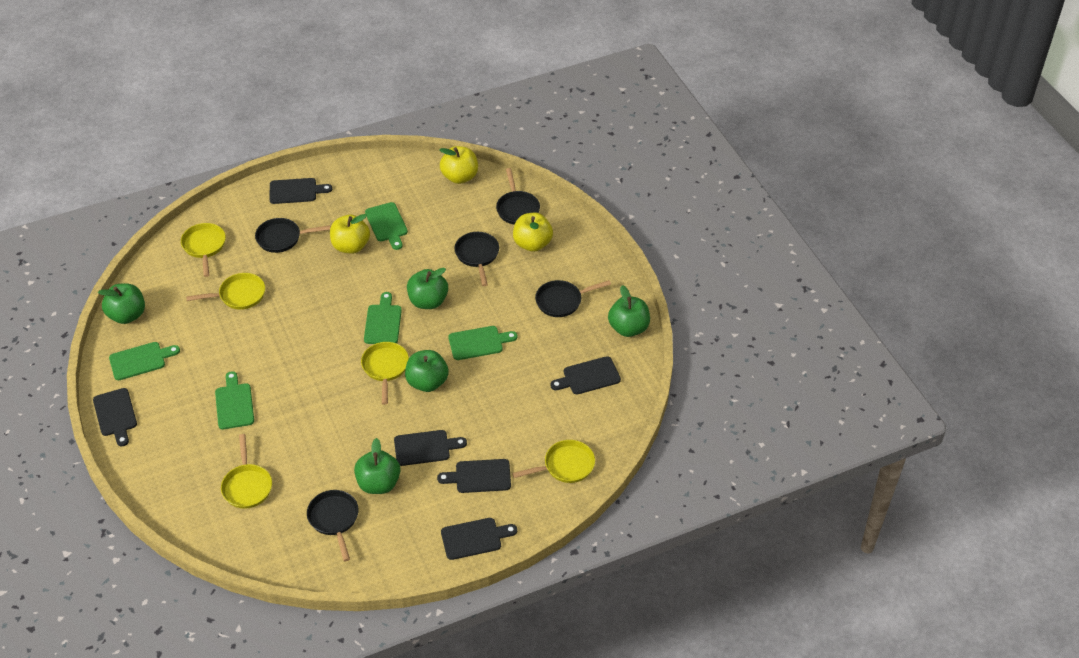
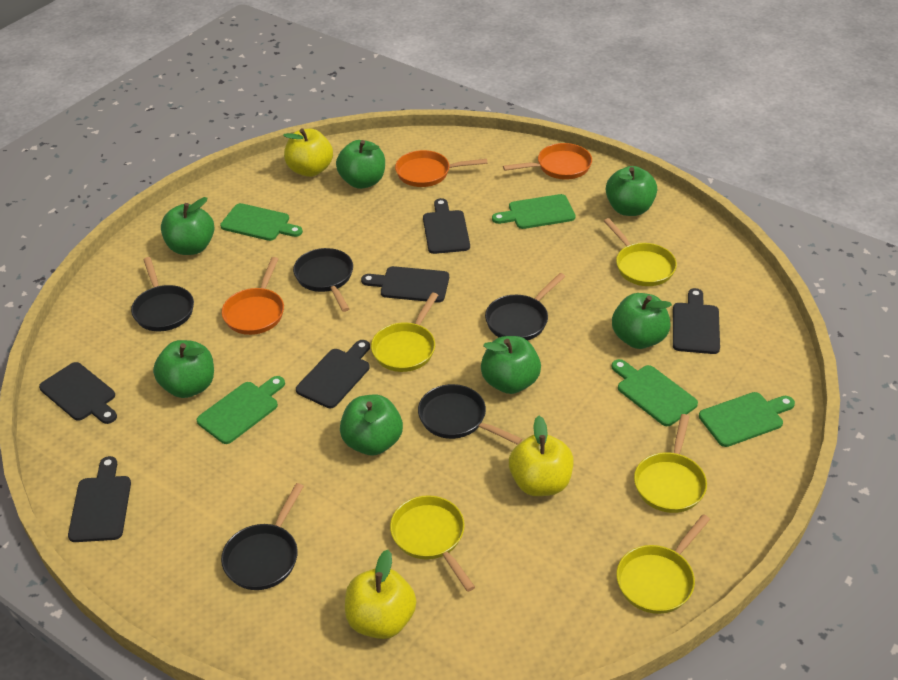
green apple: [98,283,145,324] [354,438,400,494] [405,350,449,392] [407,268,448,309] [608,285,650,337] = 5 -> [153,340,214,398] [161,197,214,255] [336,140,385,189] [340,395,403,455] [481,336,541,394] [606,166,657,216] [612,293,672,349] = 7
orange pan: none = 0 -> [222,257,284,335] [395,150,487,187] [503,143,592,180] = 3

